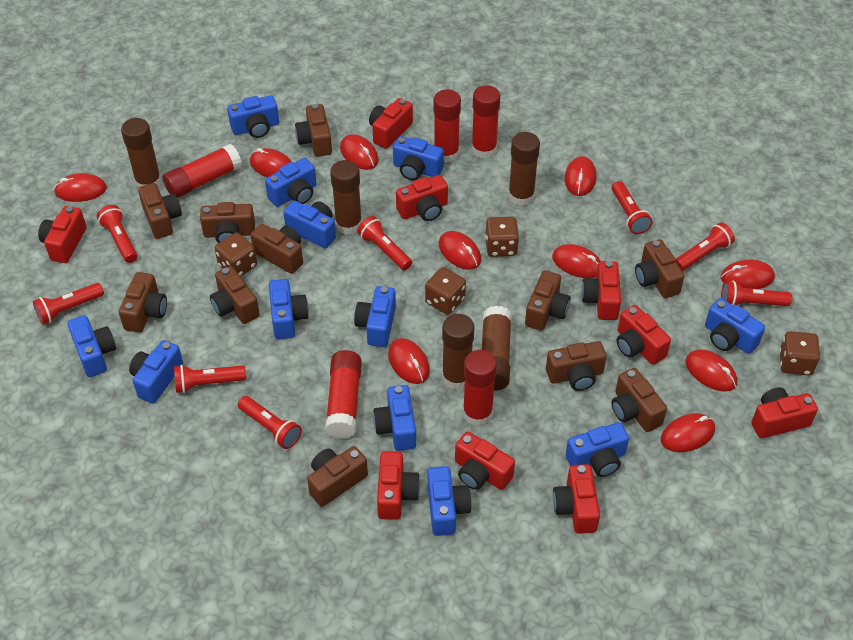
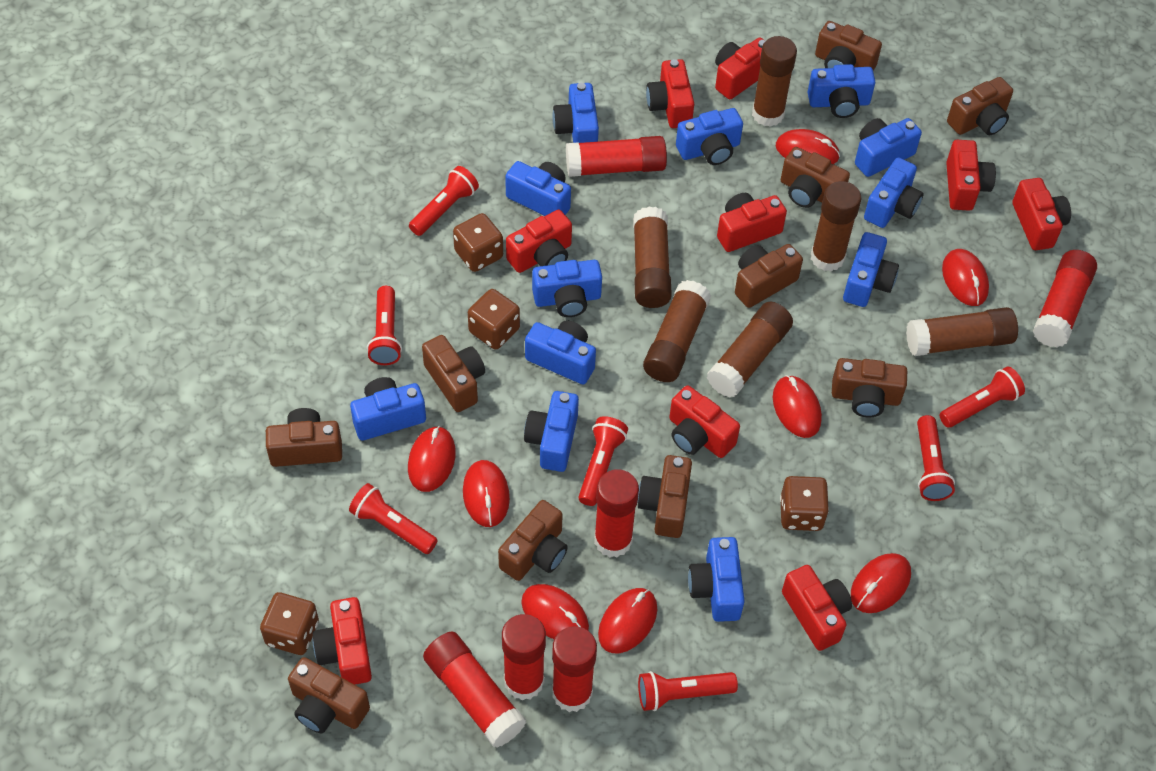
brown camera: [119,272,167,333] [138,183,182,239] [200,202,255,243] [210,266,260,324] [250,224,303,274] [295,104,332,157] [307,446,368,507] [525,270,571,331] [546,341,607,391] [611,368,667,432] [635,239,684,298] = 11 -> [266,408,342,467] [288,657,370,734] [422,335,485,412] [498,500,568,581] [638,455,692,538] [735,244,803,308] [781,147,850,208] [815,21,882,71] [832,358,907,418] [947,77,1013,135] = 10
brown glue stick: [121,118,162,188] [330,160,362,235] [442,314,474,390] [482,306,512,391] [508,132,540,206] = 5 -> [633,206,672,308] [643,280,711,382] [707,302,793,398] [752,36,797,127] [811,181,861,271] [906,307,1018,356] = 6
red flashlight: [33,283,104,324] [97,205,138,263] [174,364,246,393] [238,396,302,449] [357,216,412,270] [612,181,653,234] [675,223,735,271] [721,281,792,306] = 8 -> [349,483,438,554] [367,286,402,365] [409,166,479,236] [578,416,628,506] [638,671,738,711] [917,415,955,501] [940,366,1025,428] = 7
red glue stick: [163,144,242,198] [325,350,362,439] [434,89,461,163] [463,350,497,426] [472,85,500,159] = 5 -> [423,631,526,748] [502,614,546,700] [552,626,597,712] [566,136,667,177] [594,469,639,557] [1033,250,1097,348] = 6
red mouse: [54,173,107,202] [250,148,292,177] [340,134,378,170] [388,338,430,384] [439,231,481,270] [552,244,600,278] [565,156,596,196] [661,413,715,452] [685,349,737,392] [721,260,775,289] = 10 -> [408,426,456,492] [463,460,510,527] [521,584,589,639] [598,588,657,653] [773,375,822,438] [776,129,840,164] [851,553,911,613] [942,249,989,306] = 8

